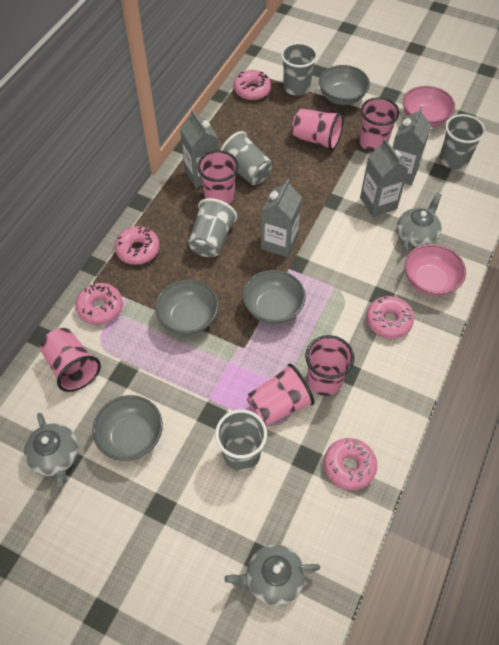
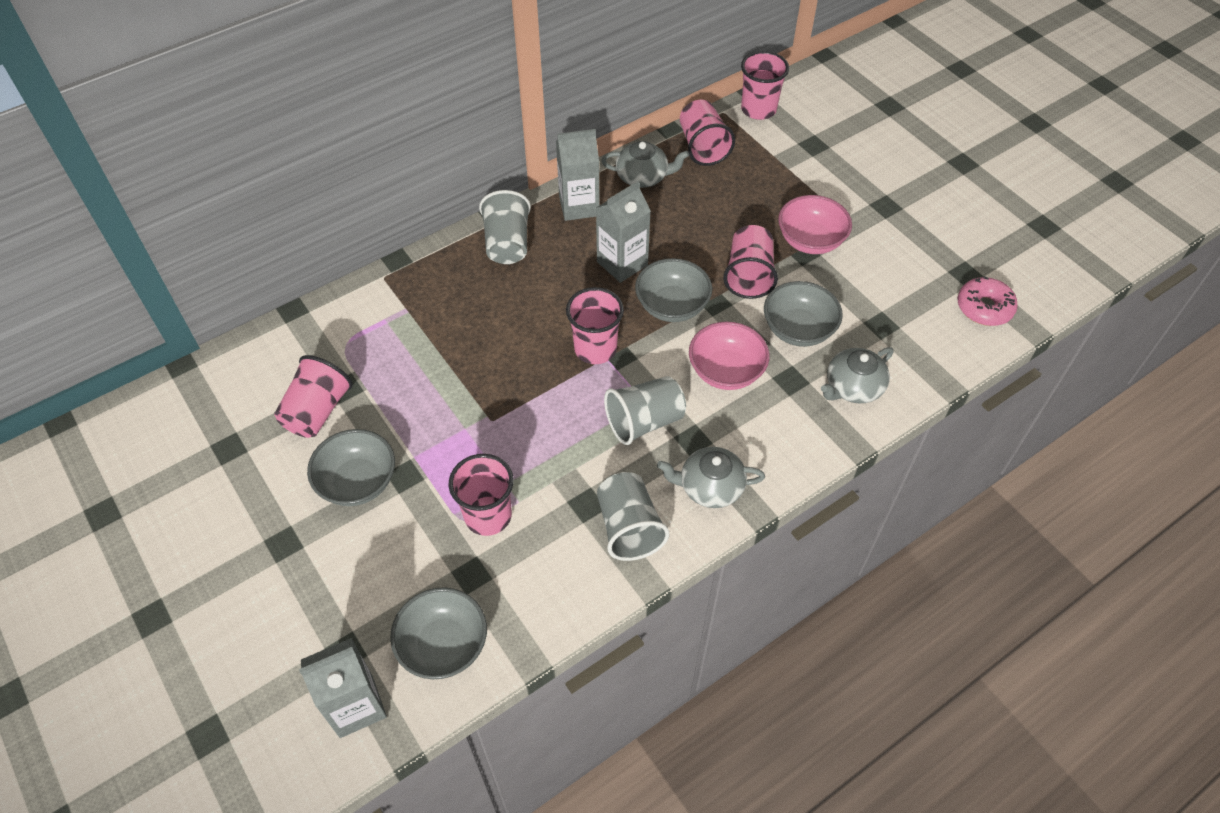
grey carton: [180,109,219,188] [261,179,302,258] [360,138,408,217] [393,107,431,185] = 4 -> [299,638,387,738] [556,129,600,221] [596,181,651,283] = 3
grey cup: [188,198,237,257] [215,409,267,471] [220,131,272,185] [281,42,318,96] [440,114,485,170] = 5 -> [479,190,531,264] [597,472,669,561] [604,376,686,445] = 3
pink donut: [75,283,123,325] [115,226,160,265] [233,70,271,100] [324,438,377,490] [366,296,414,339] = 5 -> [958,276,1018,326] = 1

